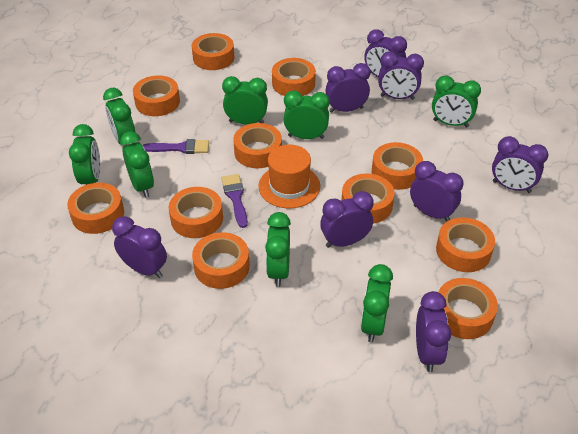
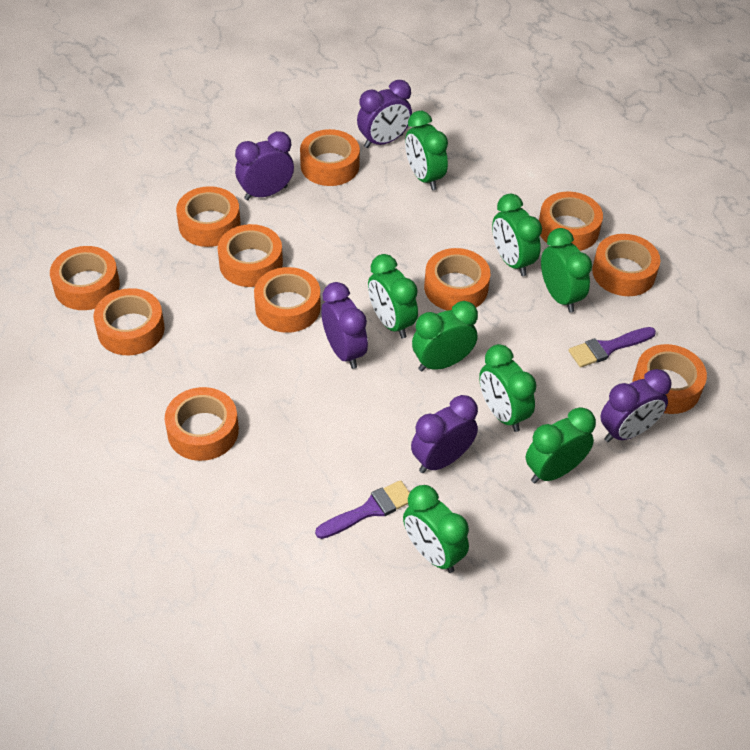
orange hat: [258,145,320,209] = 1 -> none = 0
purple clock: [112,216,167,278] [320,191,374,248] [325,63,370,113] [364,29,407,77] [378,51,424,100] [410,161,463,222] [416,291,451,372] [492,136,548,193] = 8 -> [235,131,294,200] [321,282,368,369] [357,80,412,148] [411,395,478,473] [600,369,671,442] = 5

